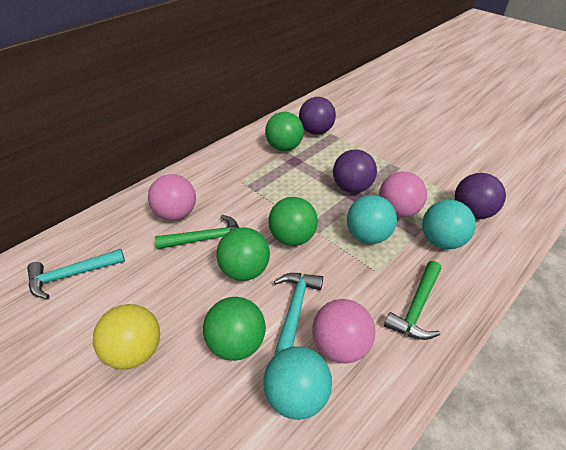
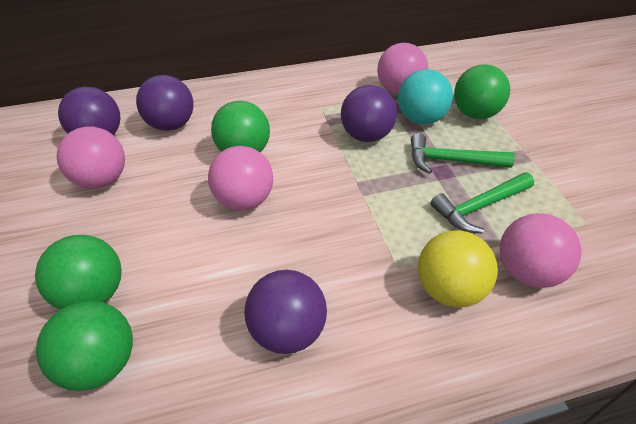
pink ball: [148,174,196,221] [312,299,375,364] [379,172,427,218] = 3 -> [57,127,125,189] [208,146,273,210] [377,43,428,95] [500,213,582,288] = 4
purple ball: [299,97,336,135] [333,149,377,193] [455,173,506,219] = 3 -> [58,87,121,135] [136,75,193,131] [244,270,327,354] [341,85,397,142] = 4
turquoise ball: [263,346,332,420] [347,195,397,244] [422,200,476,249] = 3 -> [398,69,453,125] = 1
turquoise hammer: [27,249,125,299] [274,273,323,355] = 2 -> none = 0

